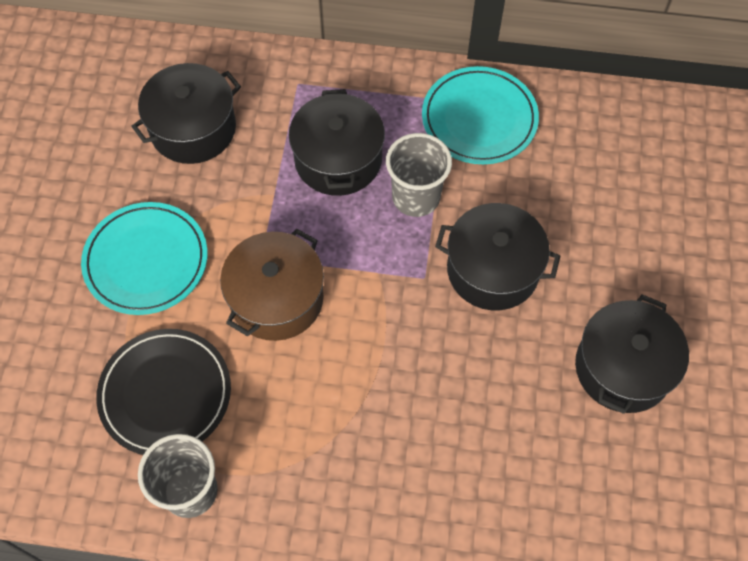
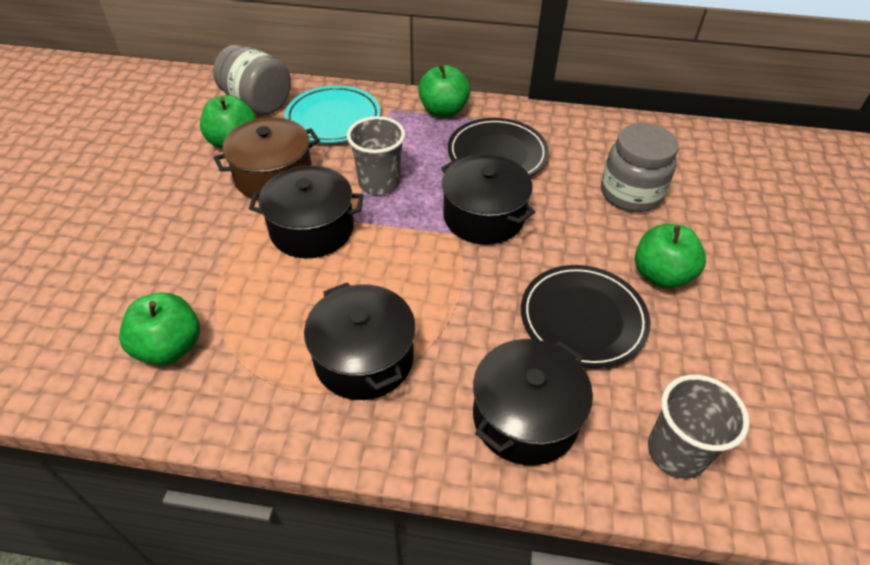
black plate: [96,329,231,455] = 1 -> [448,118,549,176] [521,265,651,368] = 2
green apple: none = 0 -> [119,293,200,365] [200,95,257,149] [418,64,470,118] [635,224,706,289] = 4
grey jar: none = 0 -> [213,44,291,115] [601,123,679,212] = 2
turquoise plate: [81,202,207,315] [422,66,539,164] = 2 -> [284,85,381,143] = 1

